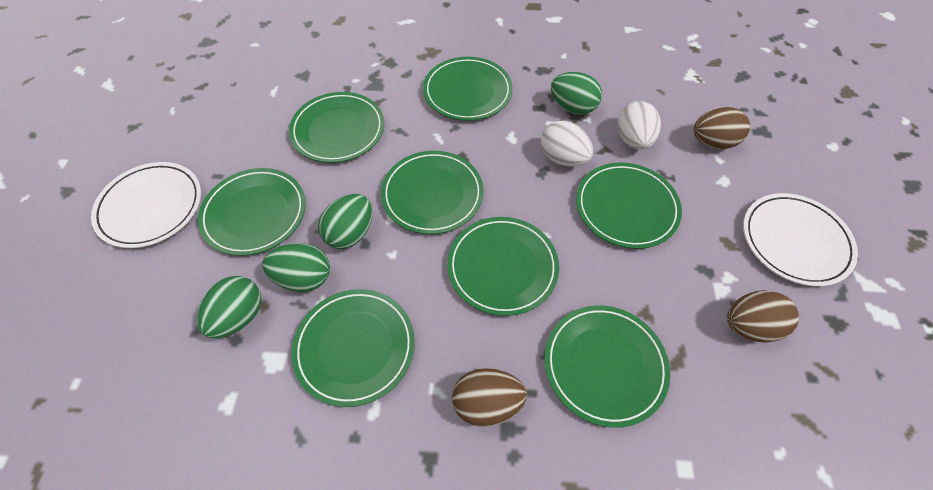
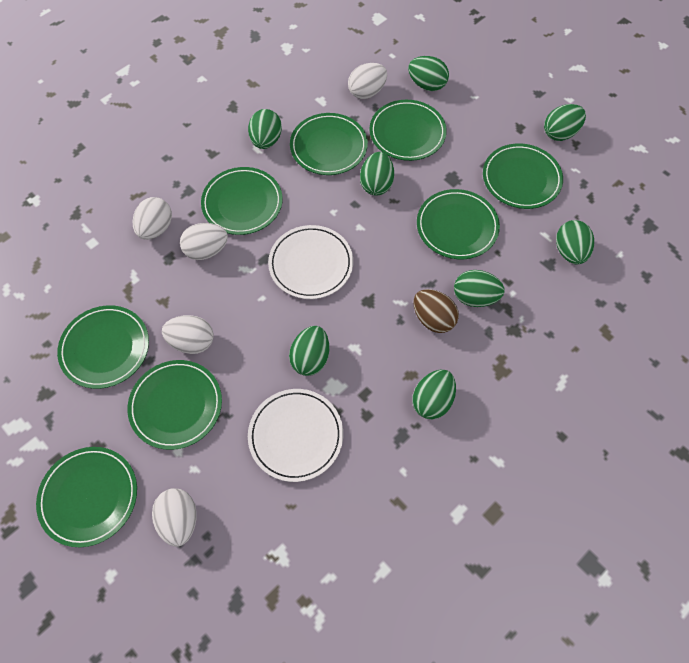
brown egg: [452,368,527,427] [693,107,750,149] [727,290,799,342] = 3 -> [413,289,459,333] = 1
green egg: [197,276,261,338] [262,243,330,292] [318,194,372,249] [551,72,602,115] = 4 -> [248,109,282,149] [289,326,329,376] [360,152,394,196] [408,56,449,91] [412,370,456,419] [454,270,505,307] [544,104,586,141] [556,220,594,265] = 8
white egg: [541,121,593,167] [617,101,661,150] = 2 -> [133,197,172,240] [152,488,197,547] [162,315,214,354] [180,223,228,260] [348,63,387,99] = 5

